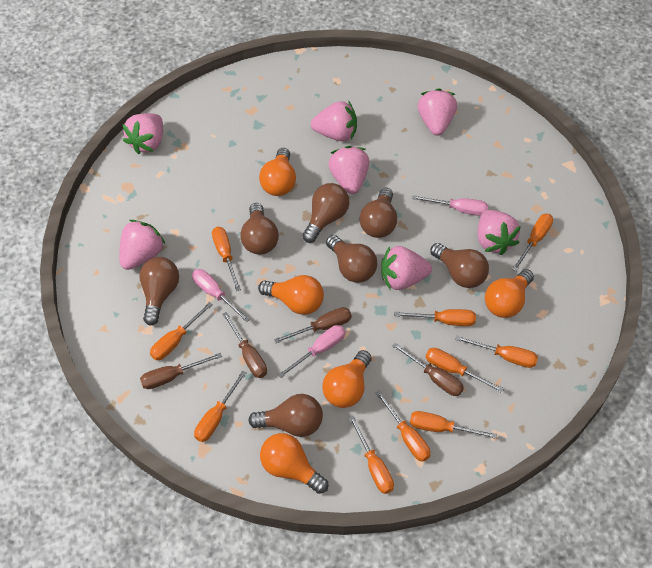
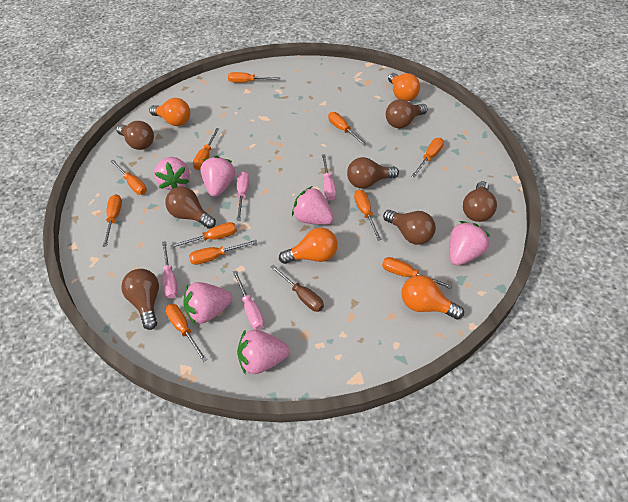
brown screwdriver: [140,353,222,389] [223,312,267,378] [274,307,352,343] [392,343,464,396] = 4 -> [270,265,324,312] = 1
orange light bulb: [258,275,324,315] [259,148,296,196] [260,433,328,494] [322,350,372,408] [485,269,534,318] = 5 -> [149,98,190,126] [279,228,338,264] [388,73,420,101] [401,275,464,319] = 4
orange screwdriver: [150,302,213,360] [194,371,246,442] [212,227,241,291] [349,416,394,494] [375,390,430,462] [394,309,476,326] [410,411,497,439] [426,348,504,393] [455,336,538,368] [512,214,553,271] = 10 -> [103,194,122,247] [110,160,147,195] [165,304,207,362] [170,222,237,248] [189,240,257,265] [193,128,219,170] [228,72,280,83] [328,112,367,146] [354,190,382,241] [382,257,452,289] [411,138,444,177] = 11
pink screwdriver: [192,269,250,323] [278,325,346,378] [412,195,488,216] = 3 -> [162,241,178,299] [233,270,264,330] [236,171,249,221] [322,154,336,201] = 4
pink strawberry: [119,220,165,270] [122,113,163,154] [311,101,357,141] [328,146,369,194] [381,246,432,290] [418,88,457,136] [478,210,521,255] = 7 -> [154,157,190,190] [183,282,232,324] [200,156,235,197] [237,329,289,375] [292,186,334,225] [449,221,490,266] = 6

